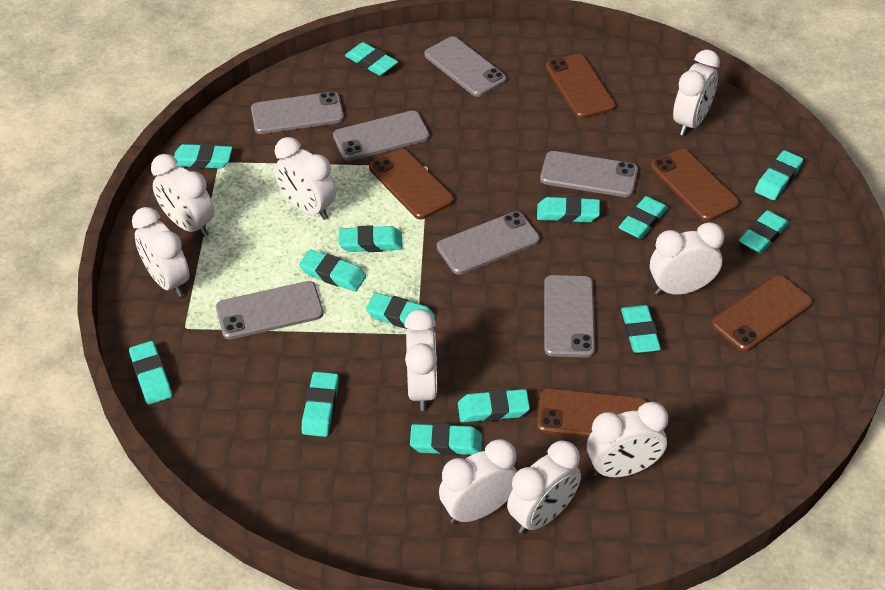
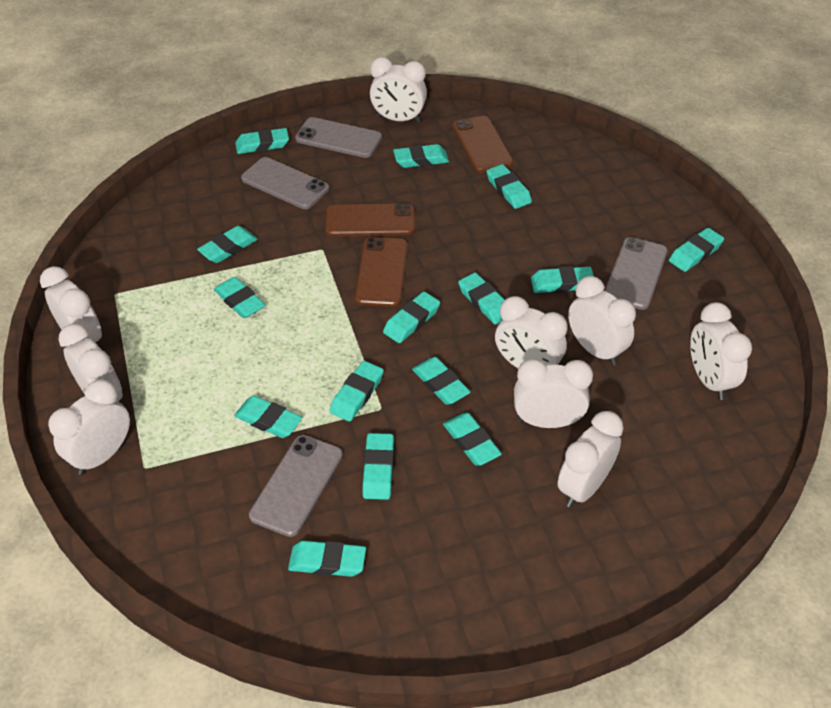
brown phone: [369,148,454,219] [537,388,647,438] [546,54,616,118] [651,149,740,221] [711,275,813,352] = 5 -> [325,203,415,237] [355,237,408,307] [452,116,514,173] = 3
grey phone: [216,281,323,340] [251,92,344,134] [333,110,430,161] [424,37,507,97] [437,211,540,275] [540,151,638,197] [544,275,595,358] = 7 -> [241,157,329,209] [249,435,343,537] [295,117,382,158] [605,237,668,310] = 4
turquoise eraser: [129,341,172,405] [174,144,232,169] [299,249,366,292] [301,372,339,437] [339,225,403,252] [345,42,398,76] [366,293,435,329] [410,423,482,456] [458,389,530,422] [537,196,600,223] [619,196,668,239] [621,305,661,353] [739,210,789,253] [755,150,803,200] = 14 -> [197,226,258,263] [214,277,265,318] [234,396,302,438] [235,128,289,154] [288,541,366,577] [330,361,384,422] [363,433,394,500] [383,292,440,343] [393,144,449,168] [412,357,470,405] [443,413,502,466] [458,273,505,324] [486,164,532,209] [531,266,594,293] [669,228,724,272] = 15

